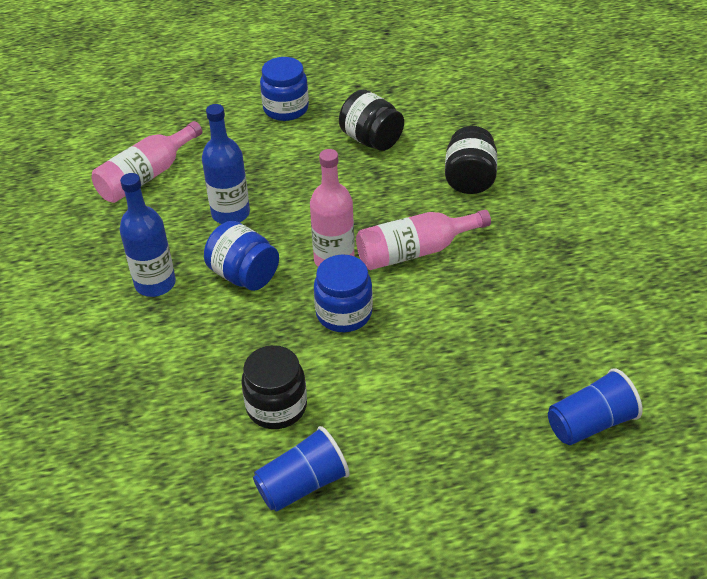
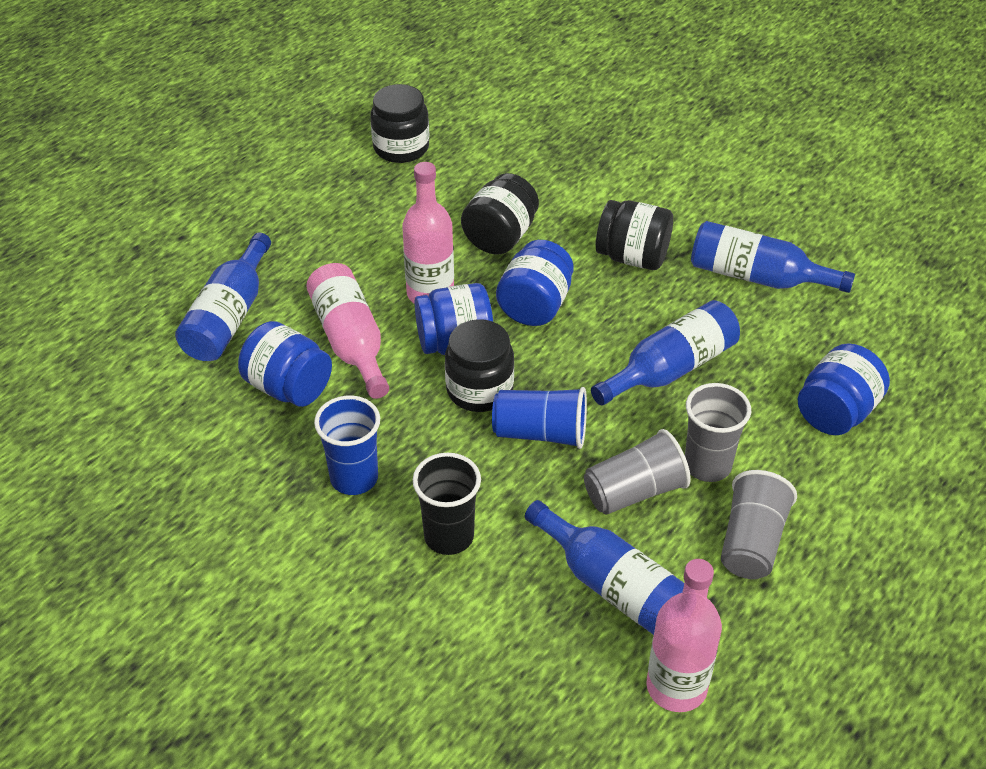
black cup: none = 0 -> [413,453,481,555] = 1
black jar: [241,345,307,429] [339,90,404,151] [445,126,497,194] = 3 -> [370,84,429,163] [445,319,514,412] [461,173,539,255] [596,200,673,270] = 4
blue bottle: [119,173,176,297] [202,104,250,224] = 2 -> [175,233,271,361] [525,500,684,635] [591,300,740,406] [691,221,855,293] = 4
blue jar: [204,221,279,291] [260,57,309,121] [314,254,373,332] = 3 -> [238,321,332,407] [415,283,493,355] [496,240,574,326] [798,343,890,435] = 4
grey cup: none = 0 -> [584,429,691,515] [685,383,751,482] [721,470,797,579] = 3

